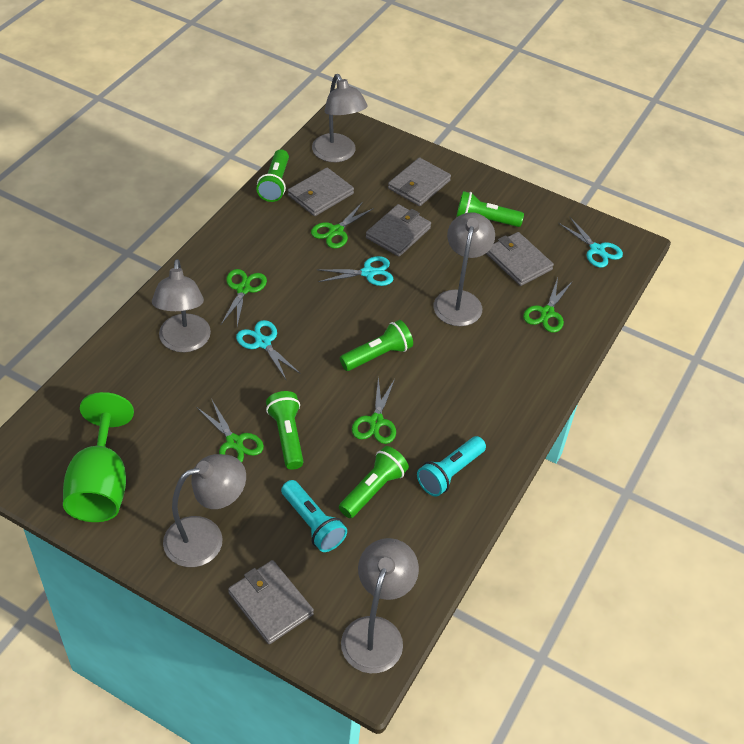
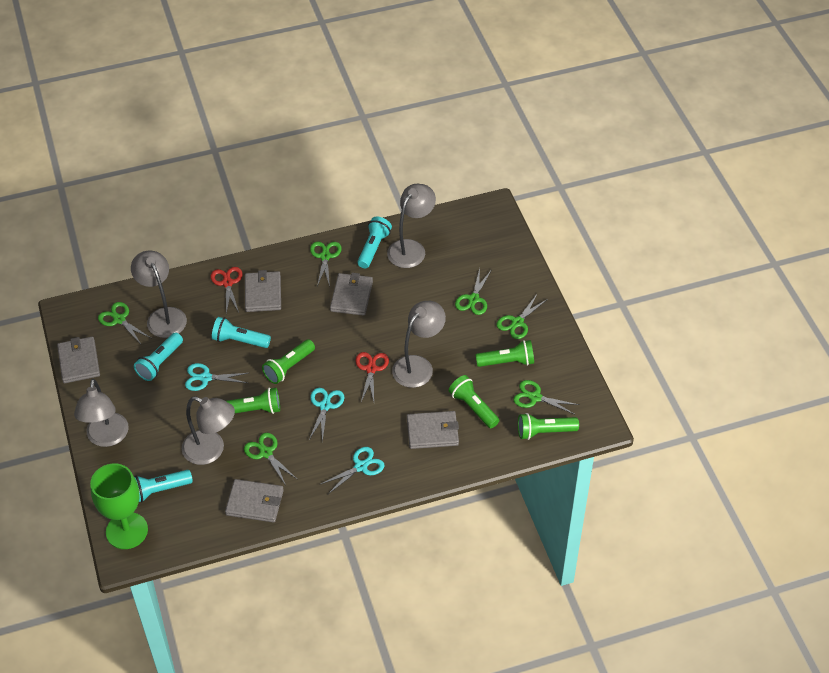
green scissors: [196,400,264,462] [221,269,267,326] [311,202,374,249] [352,377,396,444] [523,278,573,333] = 5 -> [98,302,151,344] [244,433,297,485] [310,242,342,287] [455,268,491,315] [497,294,548,339] [513,380,579,415] = 6
red scissors: none = 0 -> [211,267,243,314] [355,352,389,402] = 2
turquoise flashlight: [281,480,347,552] [417,436,486,497] = 2 -> [134,332,183,381] [135,470,193,502] [212,317,271,348] [357,217,392,268] = 4

